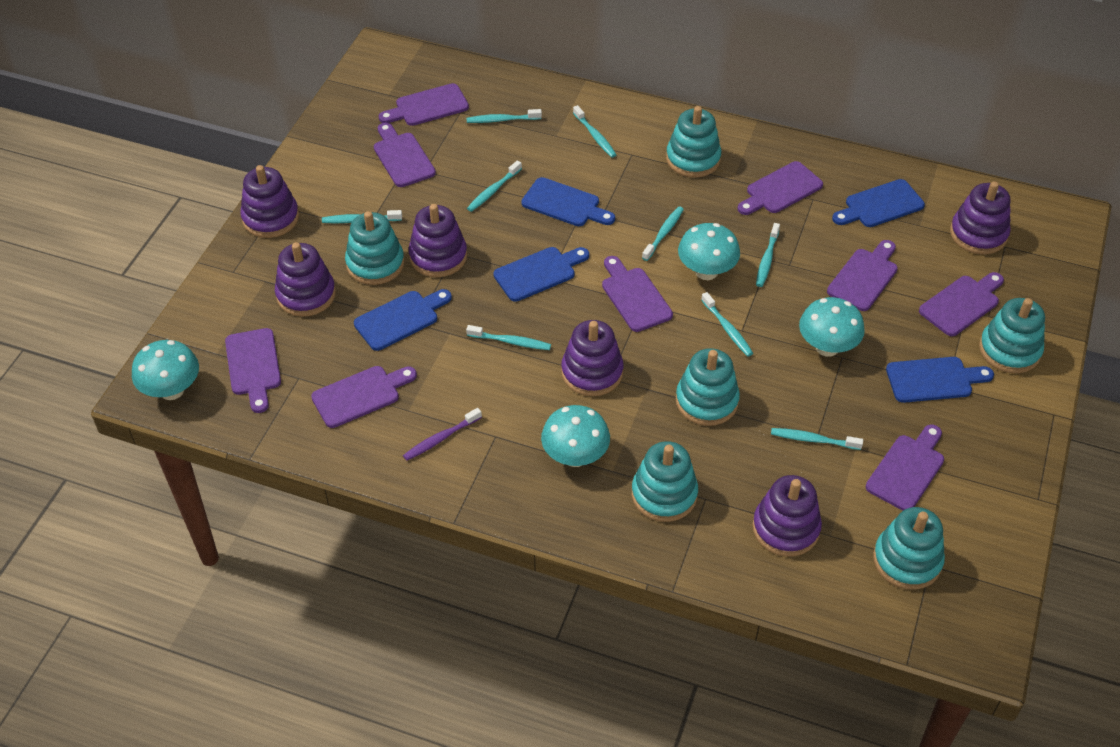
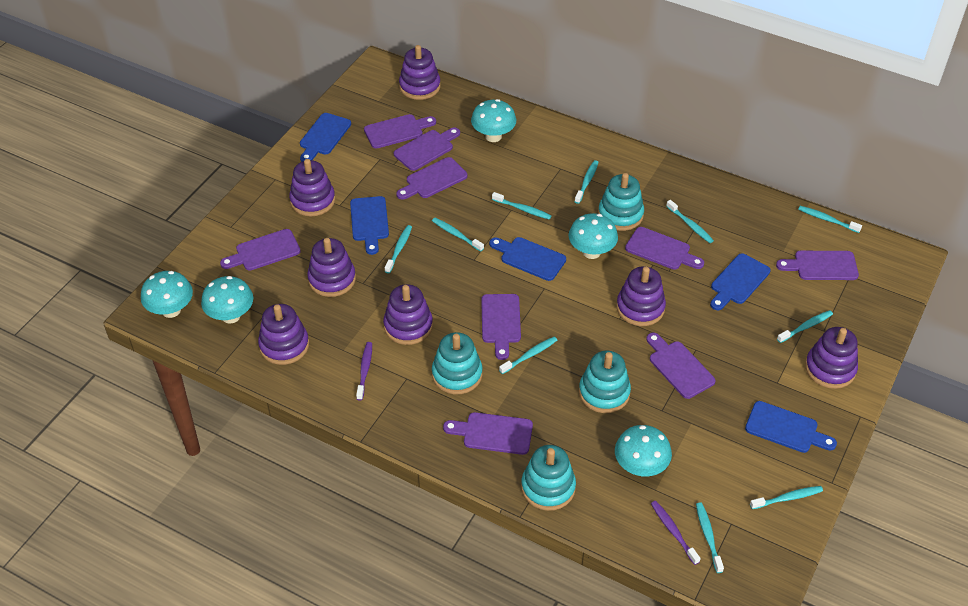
purple stacking toy: [240,165,299,238] [275,242,336,317] [408,204,467,277] [561,320,624,396] [752,475,822,557] [950,181,1011,254] = 6 -> [258,304,309,365] [289,159,335,216] [307,238,356,297] [383,284,433,345] [399,45,441,100] [616,266,666,326] [805,327,858,389] = 7
purple toothbrush: [403,408,482,461] = 1 -> [356,342,372,401] [651,501,701,565] = 2
turquoise mushroom: [132,340,199,400] [541,405,610,467] [678,223,740,280] [799,297,865,357] = 4 -> [141,271,193,318] [201,276,253,324] [471,99,516,142] [569,213,618,259] [615,425,672,476] = 5
turquoise stacking toy: [345,211,404,285] [632,441,698,522] [666,106,721,177] [676,348,740,426] [873,507,945,590] [979,298,1045,373] = 6 -> [432,332,483,394] [521,445,576,511] [579,351,631,413] [598,173,644,231] = 4
turquoise toothbrush: [322,210,402,223] [466,325,551,350] [467,109,542,123] [467,160,522,212] [573,105,616,158] [642,207,684,261] [701,292,753,356] [756,223,780,287] [771,428,863,450] = 9 -> [385,225,412,273] [432,218,484,252] [492,192,551,220] [499,337,557,374] [575,160,599,204] [666,200,714,243] [696,502,724,573] [750,486,823,509] [777,310,833,343] [798,206,862,233] = 10

